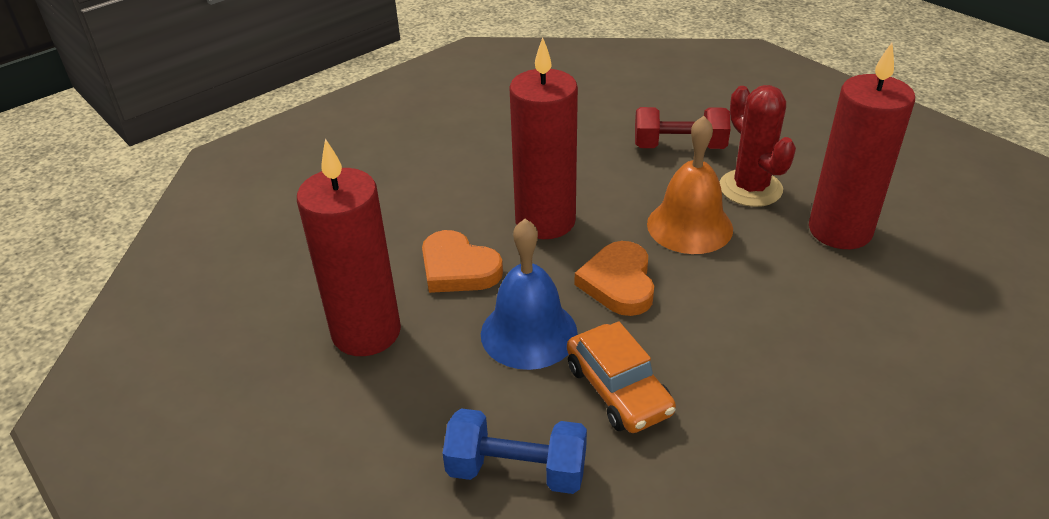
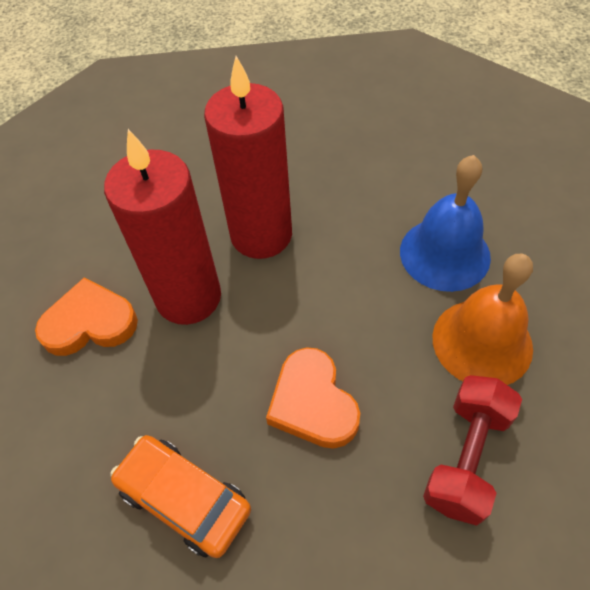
blue dumbbell: [442,408,587,494] = 1 -> none = 0
red cactus: [720,85,796,207] = 1 -> none = 0
red candle: [297,139,401,356] [509,37,578,239] [809,43,915,249] = 3 -> [104,129,221,325] [204,56,292,259] = 2

